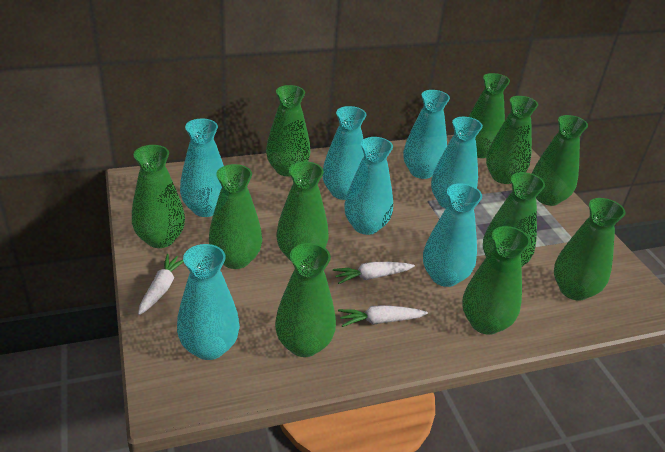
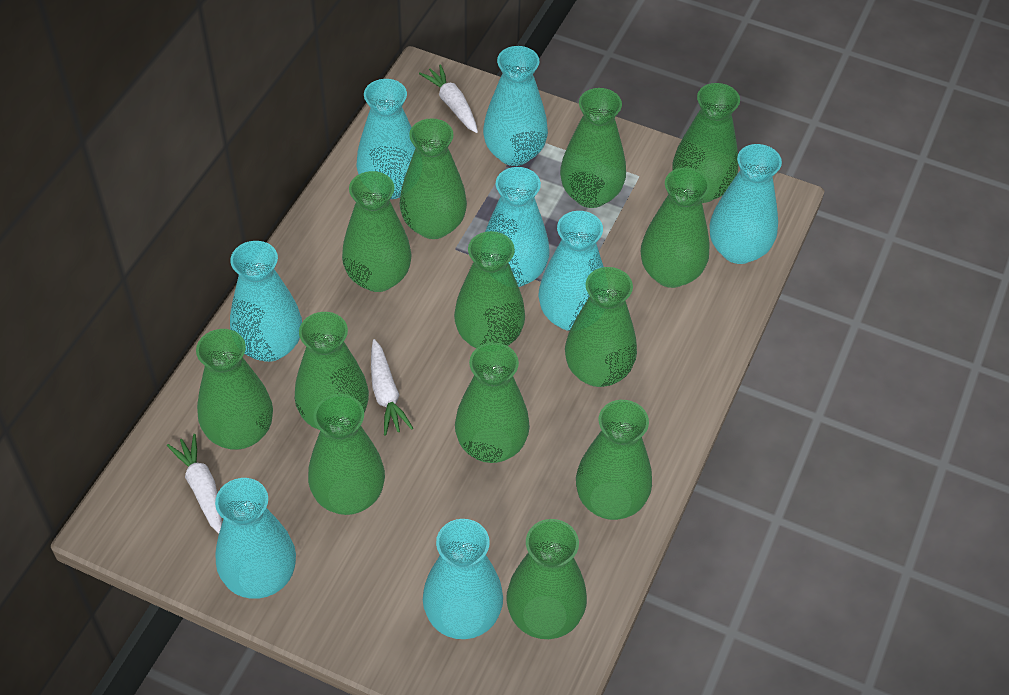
green vase: [132,145,185,248] [209,164,262,269] [266,85,310,176] [275,243,336,357] [276,161,329,262] [462,226,531,335] [469,73,510,158] [483,172,545,267] [486,96,538,184] [532,115,588,206] [554,198,626,301] = 11 -> [196,329,273,450] [295,312,369,430] [308,394,385,515] [342,171,412,292] [399,118,467,239] [454,231,525,348] [455,343,530,463] [506,519,587,639] [560,88,626,208] [565,267,637,387] [576,400,652,520] [641,167,710,288] [672,83,740,203] = 13
turquoise vase: [177,244,240,360] [180,119,224,217] [322,106,366,200] [344,137,393,235] [403,90,450,179] [423,183,482,287] [431,117,483,208] = 7 -> [215,478,296,599] [230,241,302,362] [356,79,416,199] [423,519,503,639] [483,46,548,166] [485,167,550,287] [539,211,604,331] [710,144,782,264] = 8

